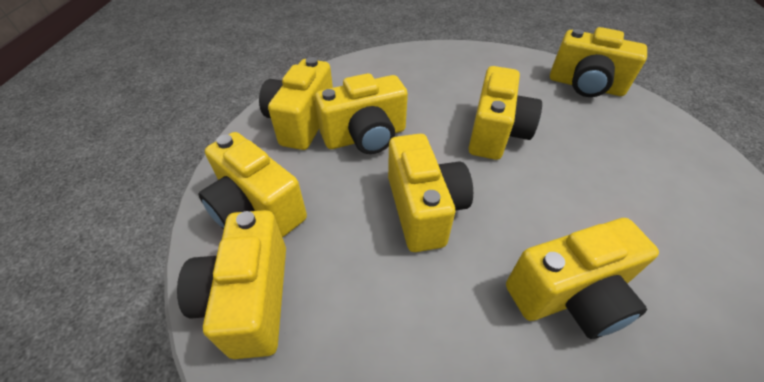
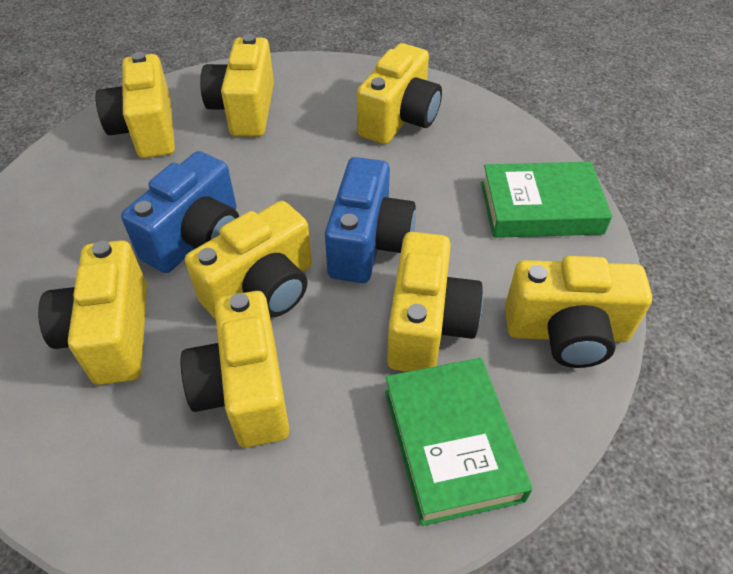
blue camera: none = 0 -> [121,151,239,273] [325,157,416,283] = 2
green book: none = 0 -> [385,358,533,526] [481,162,612,238] = 2

